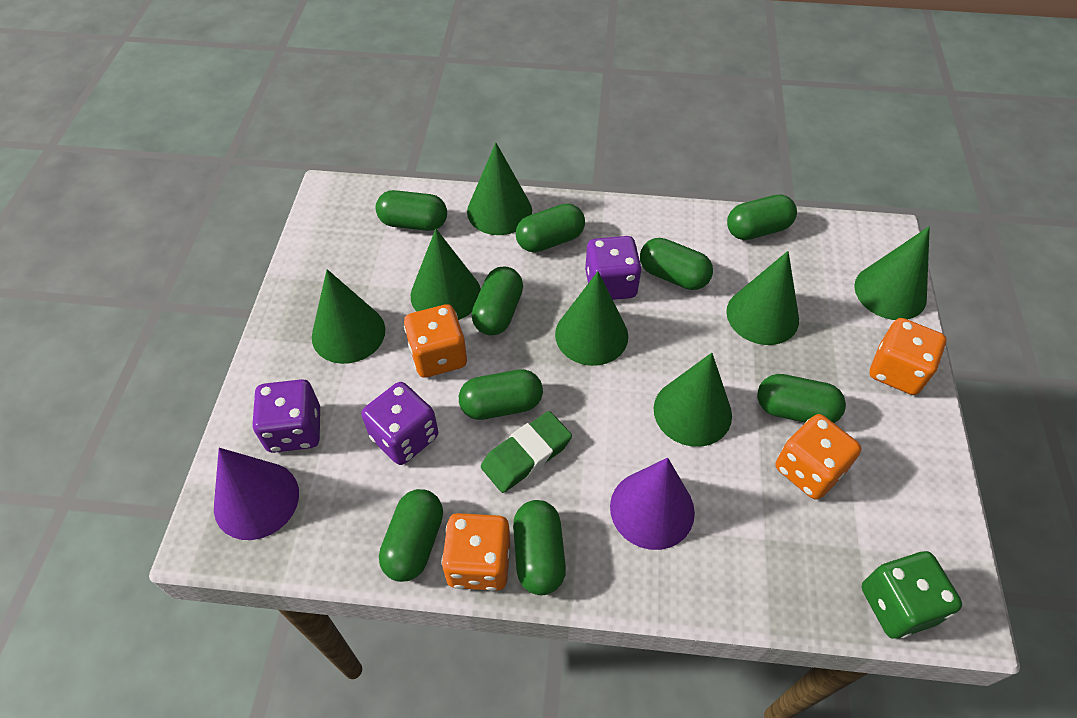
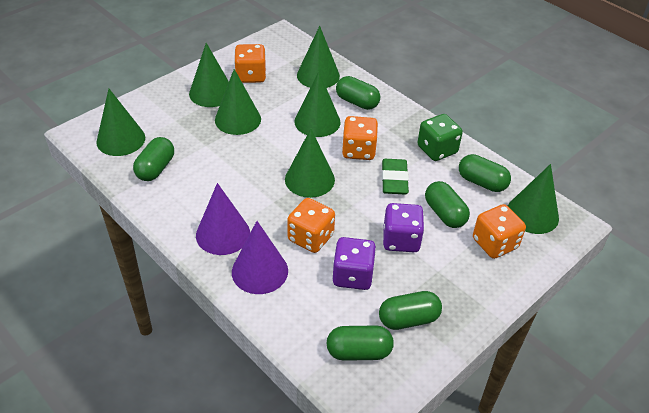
green capsule: [376,190,447,231] [379,489,443,582] [459,369,543,420] [472,267,523,335] [513,500,566,595] [516,203,585,252] [640,238,713,290] [727,194,797,240] [757,374,846,423] = 9 -> [133,137,174,181] [326,325,394,361] [336,76,380,110] [379,291,442,330] [425,181,470,228] [459,154,511,192] = 6
purple dice: [252,379,320,453] [361,382,438,465] [585,236,642,300] = 3 -> [332,237,376,290] [383,203,424,252] = 2

